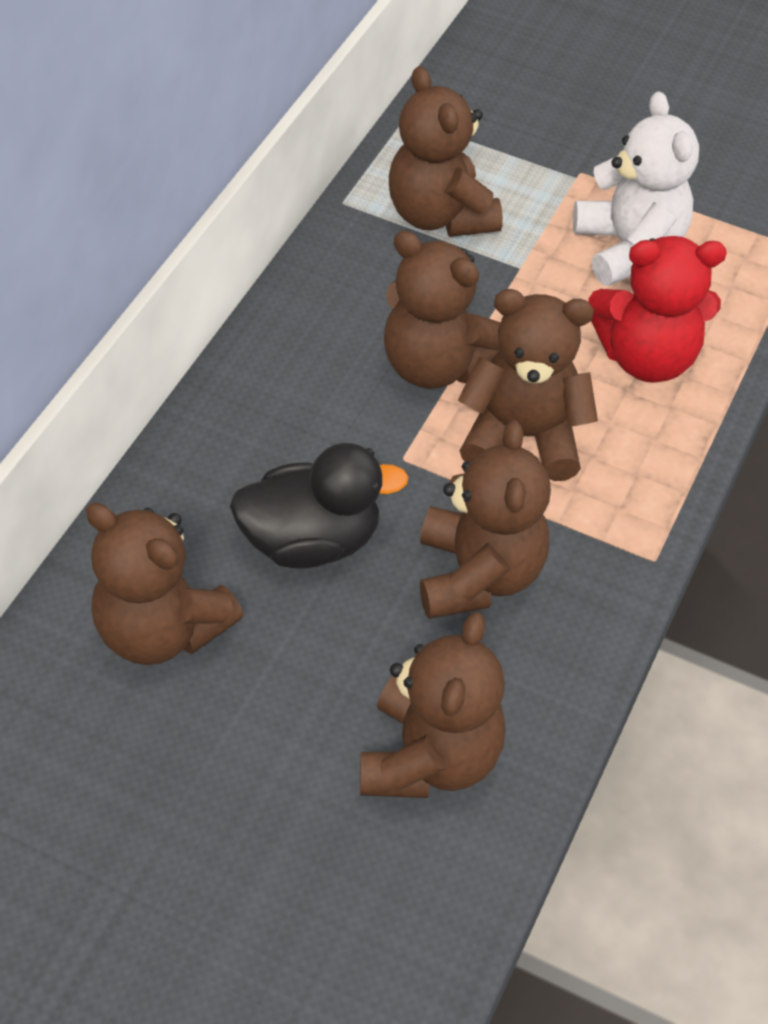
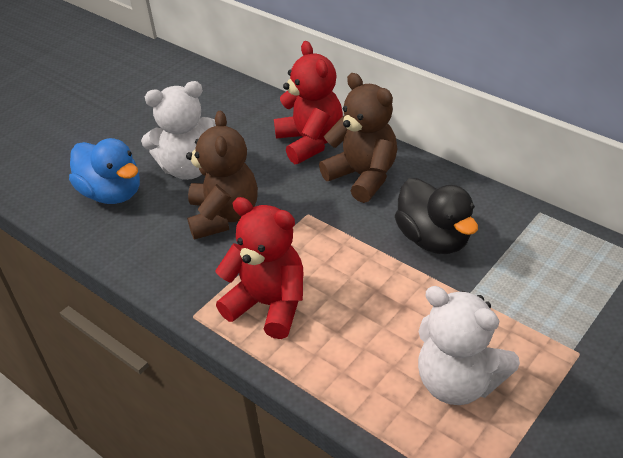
blue duck: none = 0 -> [69,138,140,204] = 1
brown teddy bear: [86,503,243,665] [360,612,506,798] [384,231,501,389] [389,66,503,237] [420,420,551,619] [458,289,598,481] = 6 -> [186,111,258,240] [319,73,397,203] = 2
red teddy bear: [588,236,727,383] = 1 -> [215,197,303,339] [274,41,343,164] = 2
white teddy bear: [573,91,699,286] = 1 -> [141,81,216,180] [418,286,520,405] = 2

